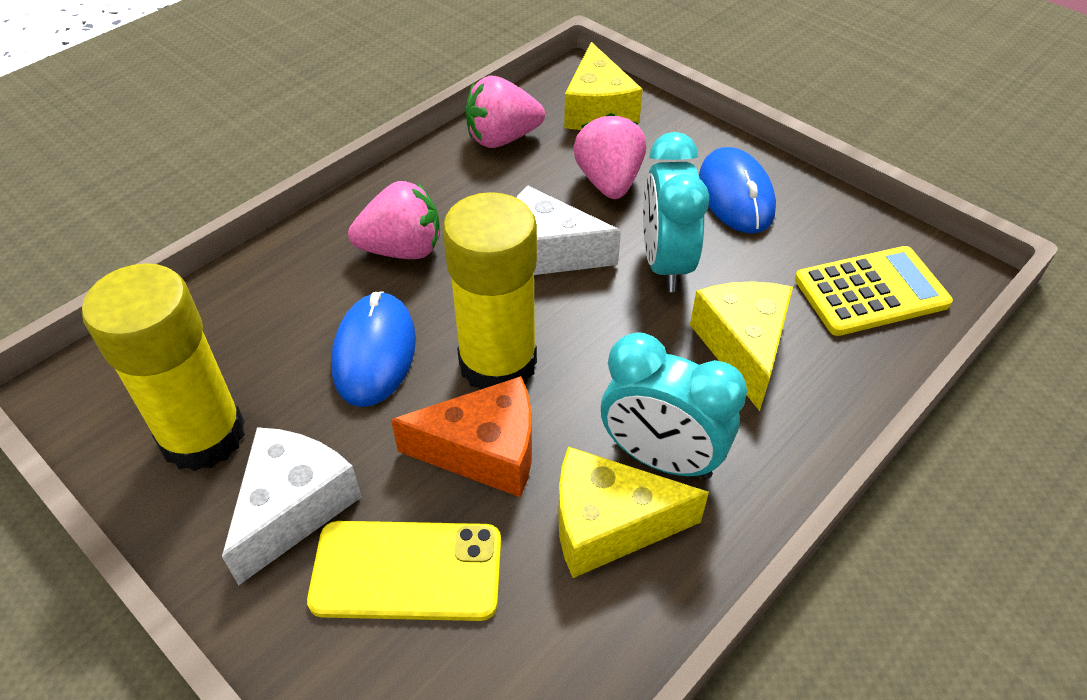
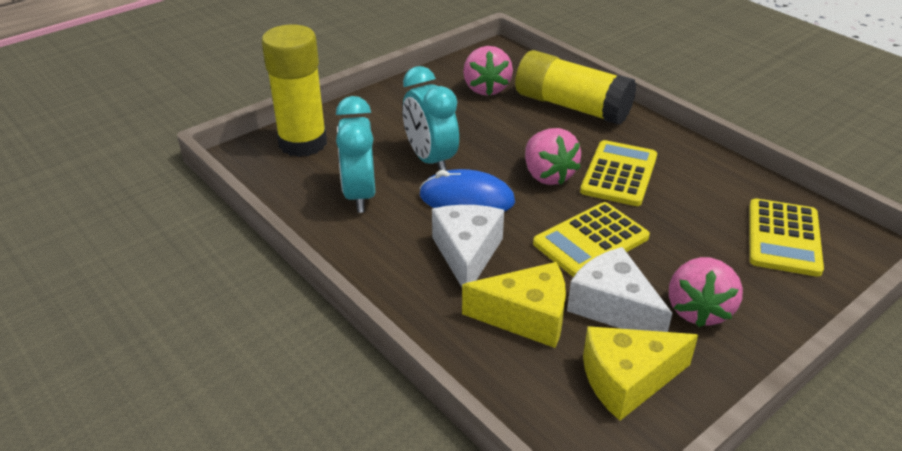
blue mouse: [331,291,416,407] [699,147,776,233] = 2 -> [419,169,515,212] = 1
orange cheese: [391,376,532,497] = 1 -> none = 0
yellow calculator: [795,246,953,336] = 1 -> [533,202,650,277] [580,140,657,206] [749,198,824,277] = 3
yellow cheese: [558,447,709,578] [564,42,643,130] [690,281,793,411] = 3 -> [462,262,566,348] [583,326,698,421] = 2
yellow phone: [307,521,501,621] = 1 -> none = 0

